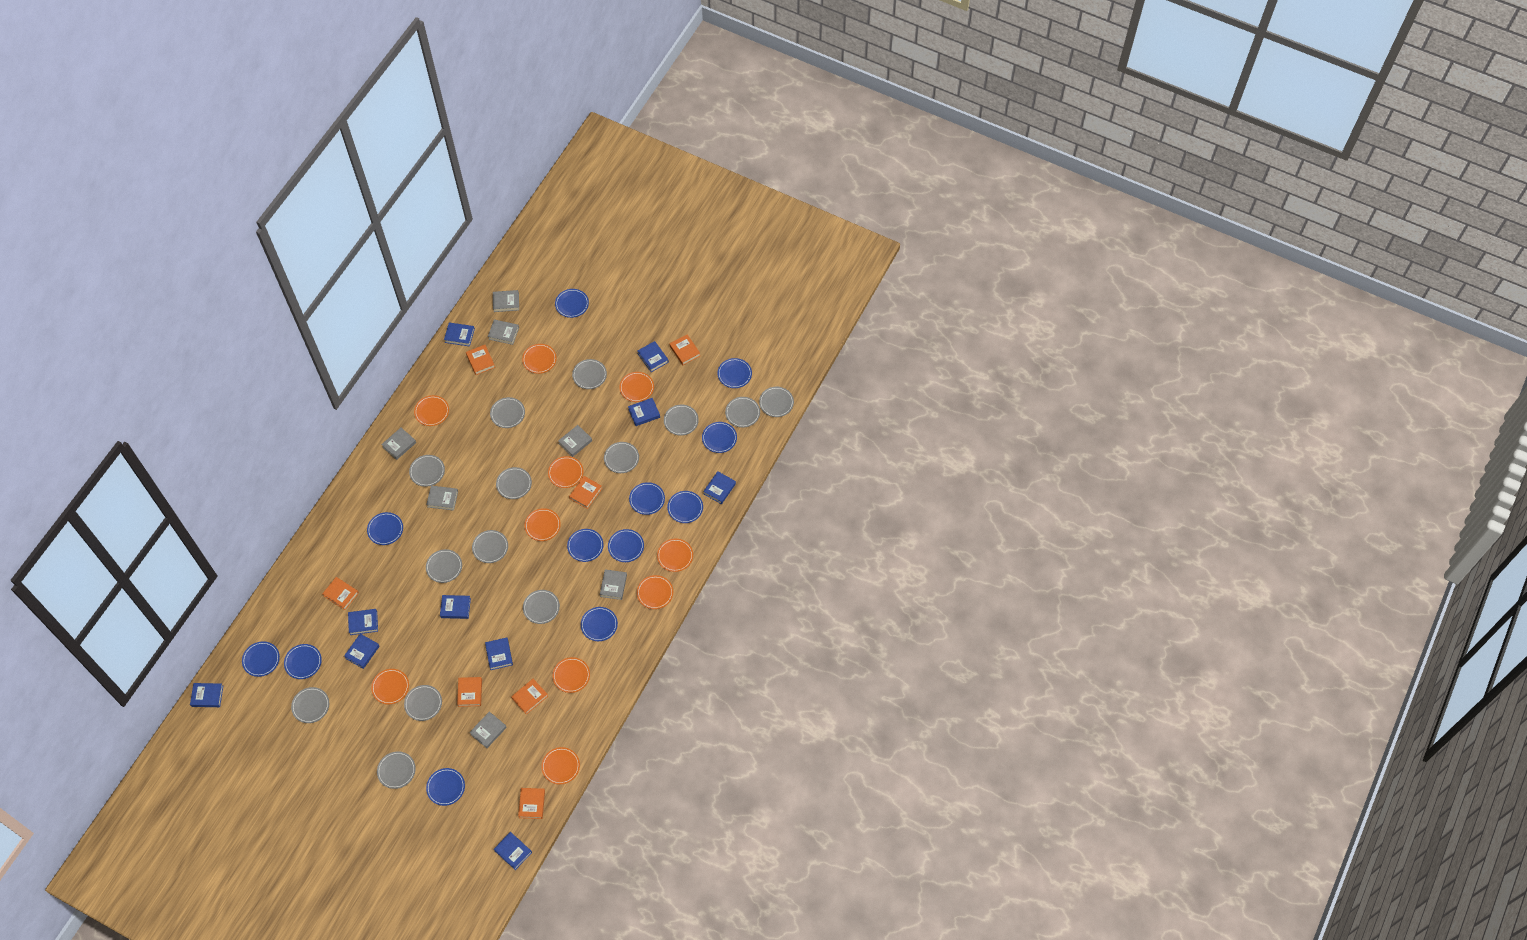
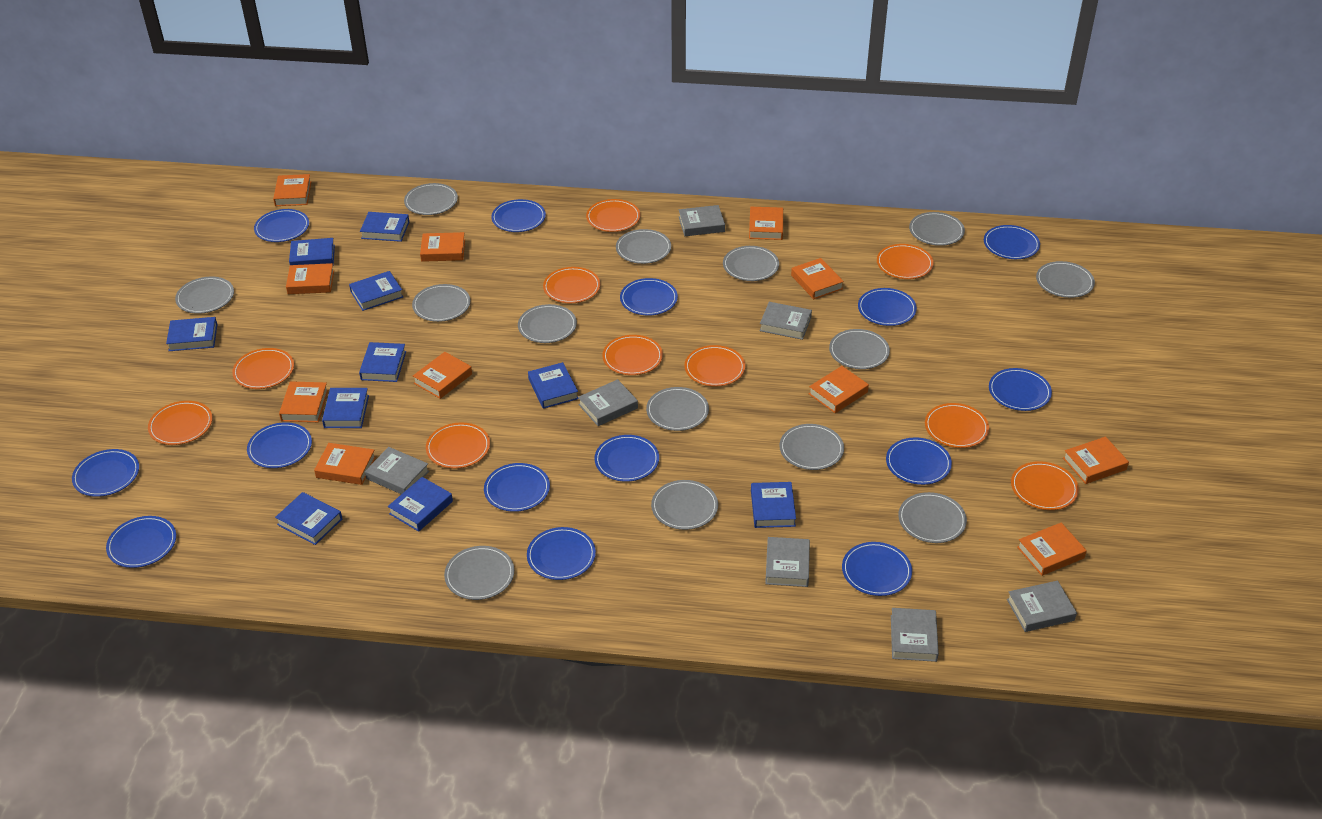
blue plate: [242,641,280,677] [284,644,322,679] [367,512,403,545] [426,768,465,806] [555,289,589,318] [567,529,603,562] [581,607,618,641] [608,529,644,562] [629,482,665,515] [667,491,703,523] [702,422,737,453] [717,358,752,388] = 12 -> [72,449,139,497] [106,516,176,568] [247,422,312,468] [254,209,309,242] [484,463,550,512] [491,199,546,232] [527,527,596,580] [594,435,659,482] [620,278,678,316] [842,542,912,596] [858,288,917,326] [886,437,952,485] [984,225,1040,259] [989,368,1052,411] = 14
orange book: [322,577,359,610] [457,677,482,707] [466,345,495,375] [511,679,548,715] [518,788,545,819] [569,476,602,509] [670,334,700,365] = 7 -> [273,174,312,206] [279,381,328,422] [286,263,334,294] [314,443,376,485] [413,352,472,399] [420,232,465,262] [749,207,783,240] [791,258,844,299] [809,366,869,413] [1017,523,1087,576] [1063,437,1129,484] = 11

